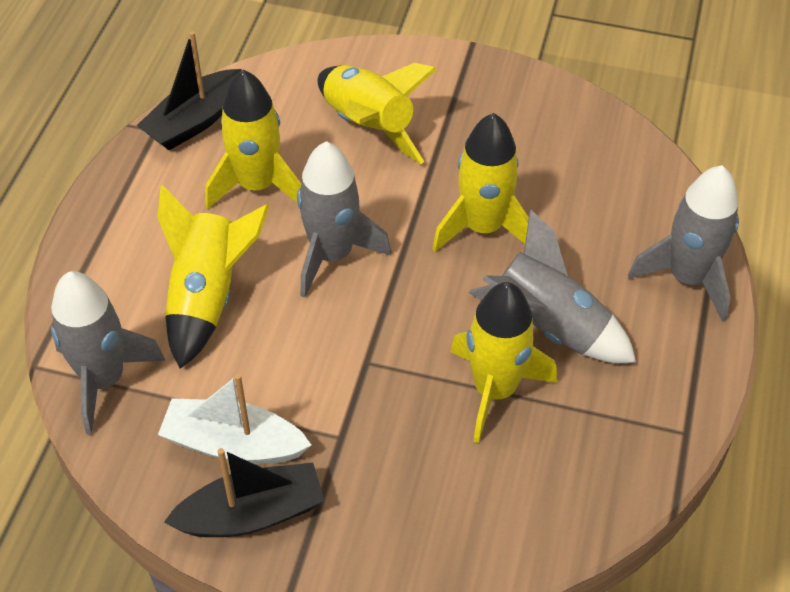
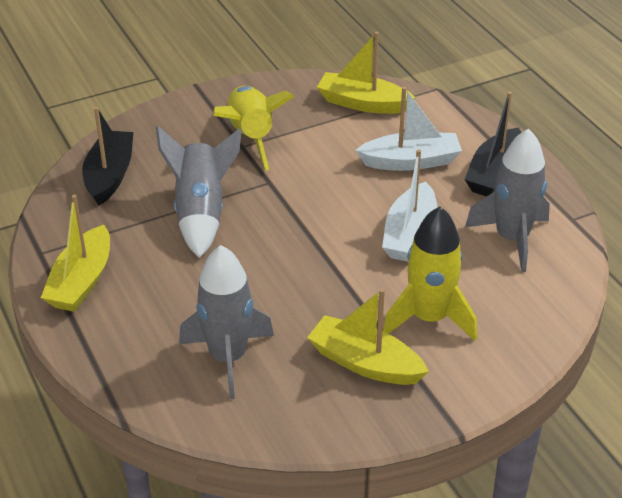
grey rocket: [51,271,165,435] [297,141,391,298] [469,209,636,363] [628,165,739,322] = 4 -> [156,126,242,258] [179,245,274,399] [465,129,550,272] = 3
white boat: [158,374,311,464] = 1 -> [356,87,462,171] [382,149,437,262] = 2
yellow boat: none = 0 -> [41,195,110,312] [307,289,429,385] [317,32,415,114] = 3
yellow rocket: [157,185,269,369] [205,70,301,209] [318,63,437,164] [432,113,529,252] [450,282,557,443] = 5 -> [213,86,294,171] [383,206,477,341] = 2

